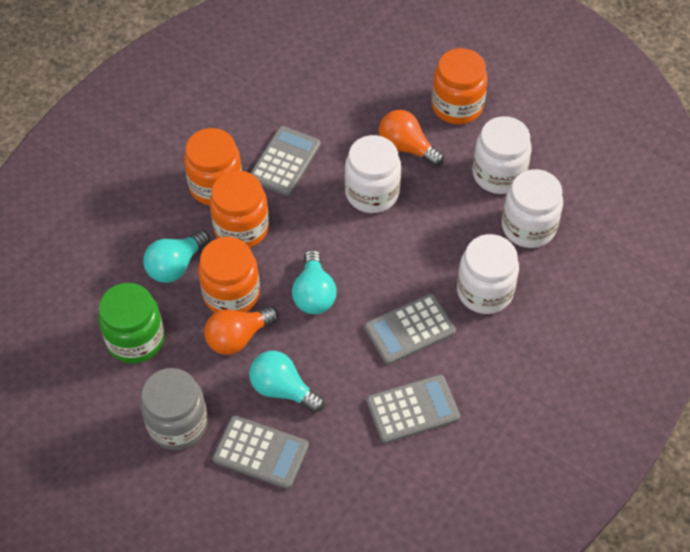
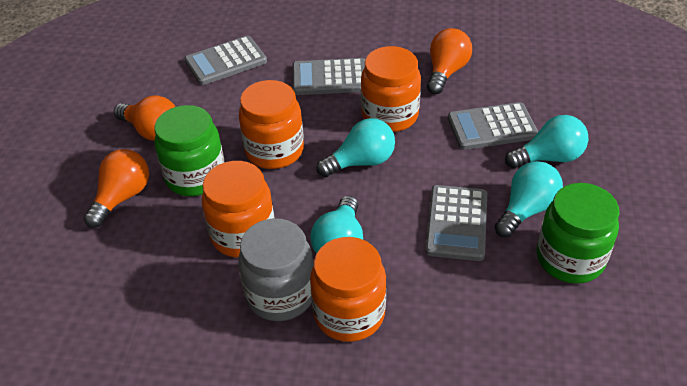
green jar: [98,283,164,363] = 1 -> [154,105,224,196] [537,183,620,284] = 2
orange light bulb: [204,306,279,355] [379,110,444,167] = 2 -> [84,149,149,228] [114,95,175,141] [427,28,472,94] = 3
turquoise light bulb: [143,230,210,283] [249,351,324,413] [292,250,336,314] = 3 -> [310,196,363,254] [316,118,395,177] [495,161,563,238] [505,115,588,169] = 4
white jar: [345,135,401,213] [457,234,519,314] [472,116,532,194] [502,169,563,248] = 4 -> none = 0

